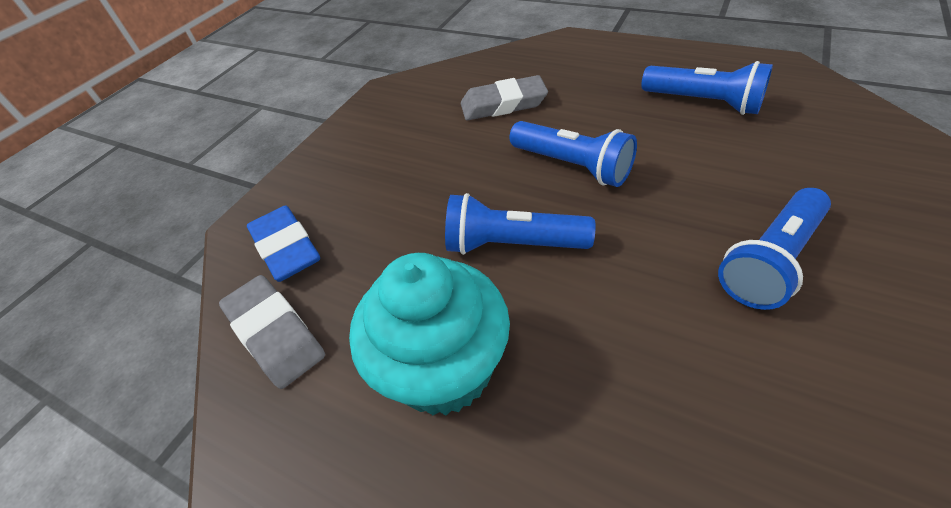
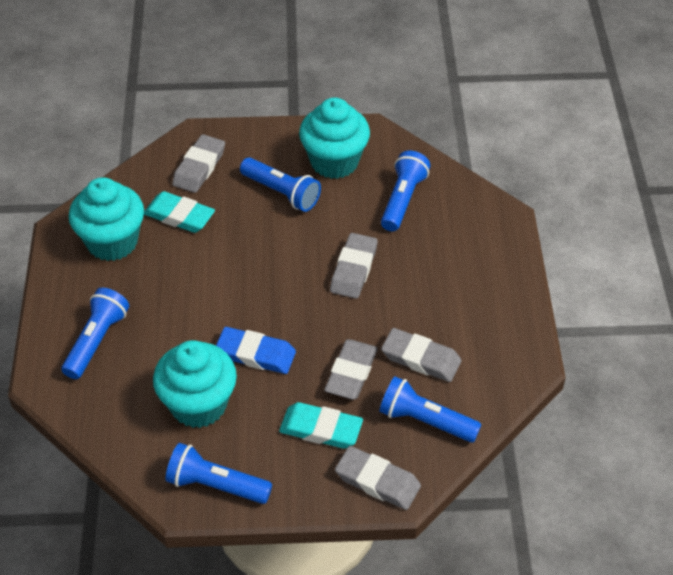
blue flashlight: [445,193,596,255] [509,121,637,187] [641,61,773,115] [718,188,831,310] = 4 -> [61,288,129,379] [165,443,272,504] [240,158,321,212] [379,377,482,443] [381,151,430,231] = 5
grey eraser: [219,275,325,389] [461,75,548,120] = 2 -> [172,134,225,193] [324,339,378,400] [330,233,378,299] [335,446,421,510] [381,328,461,382] = 5
turquoise cupcake: [349,253,510,415] = 1 -> [69,177,144,261] [153,340,237,428] [299,97,370,179] = 3
turquoise eraser: none = 0 -> [144,191,215,233] [279,402,363,449] = 2

